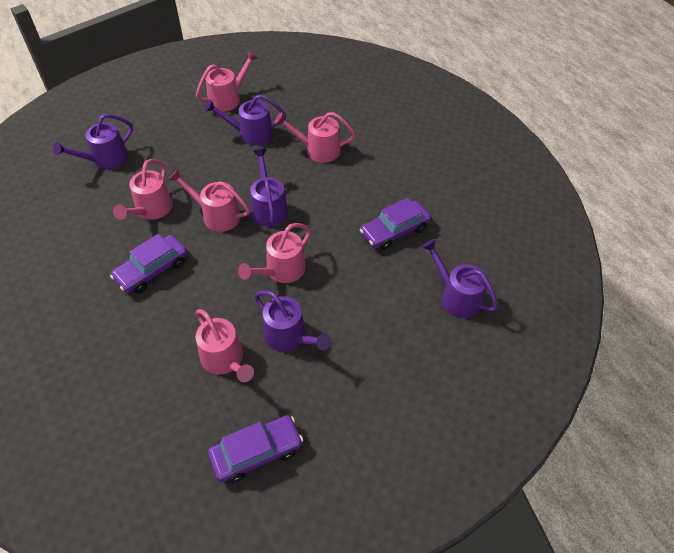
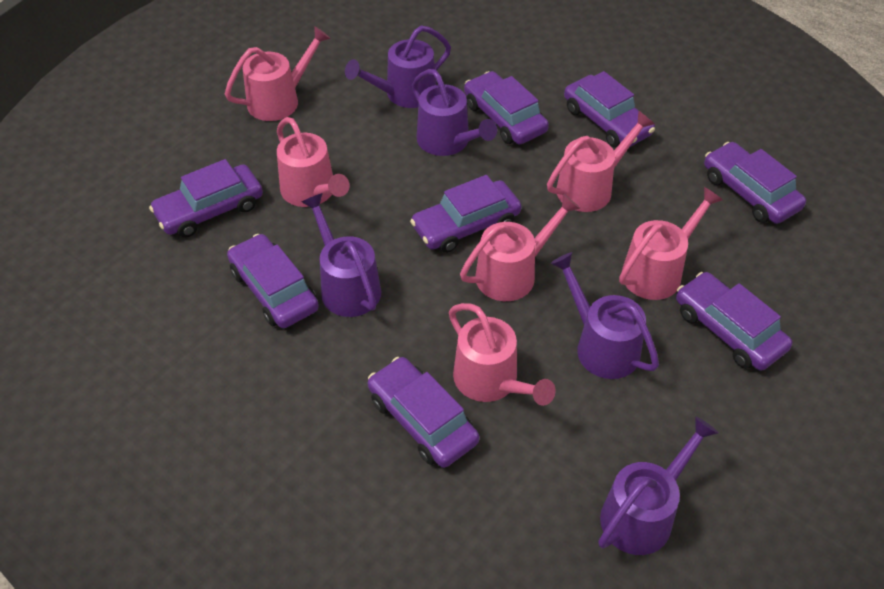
purple car: [110,234,188,293] [208,415,303,483] [360,198,431,250] = 3 -> [149,159,263,237] [227,234,319,328] [368,357,479,468] [410,175,522,253] [464,71,549,144] [564,71,655,147] [676,272,792,371] [704,142,806,224] = 8

